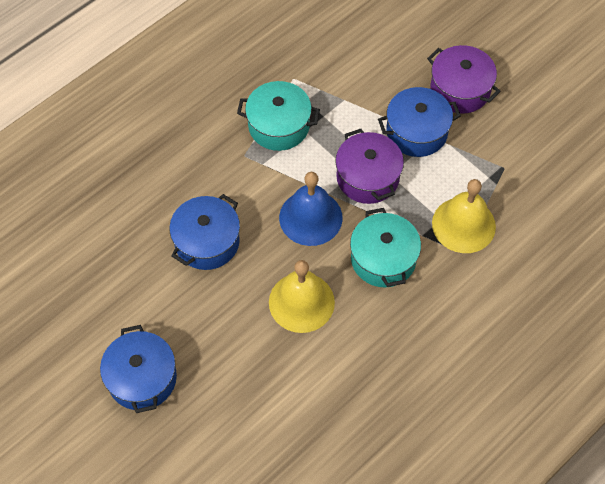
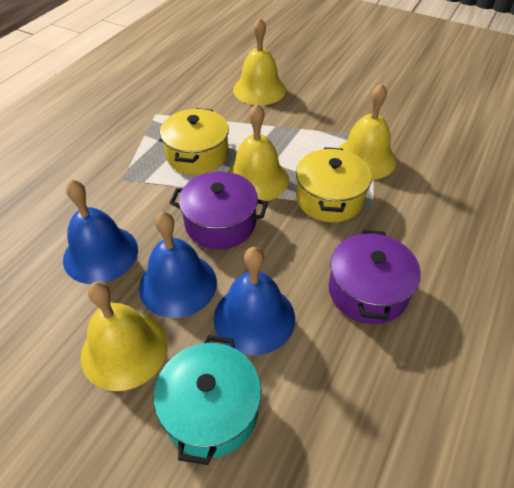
blue bell: [279,172,343,246] = 1 -> [63,179,138,284] [139,211,217,318] [214,247,295,355] = 3
blue pot: [100,325,177,413] [170,194,240,270] [378,87,461,157] = 3 -> none = 0
turquoise pot: [237,81,320,151] [350,208,421,287] = 2 -> [154,335,261,465] = 1
yellow bell: [269,260,335,333] [432,179,496,253] = 2 -> [81,281,168,391] [228,104,289,201] [233,18,286,105] [338,83,397,180] = 4
yellow pot: none = 0 -> [160,108,229,175] [296,147,372,222] = 2

